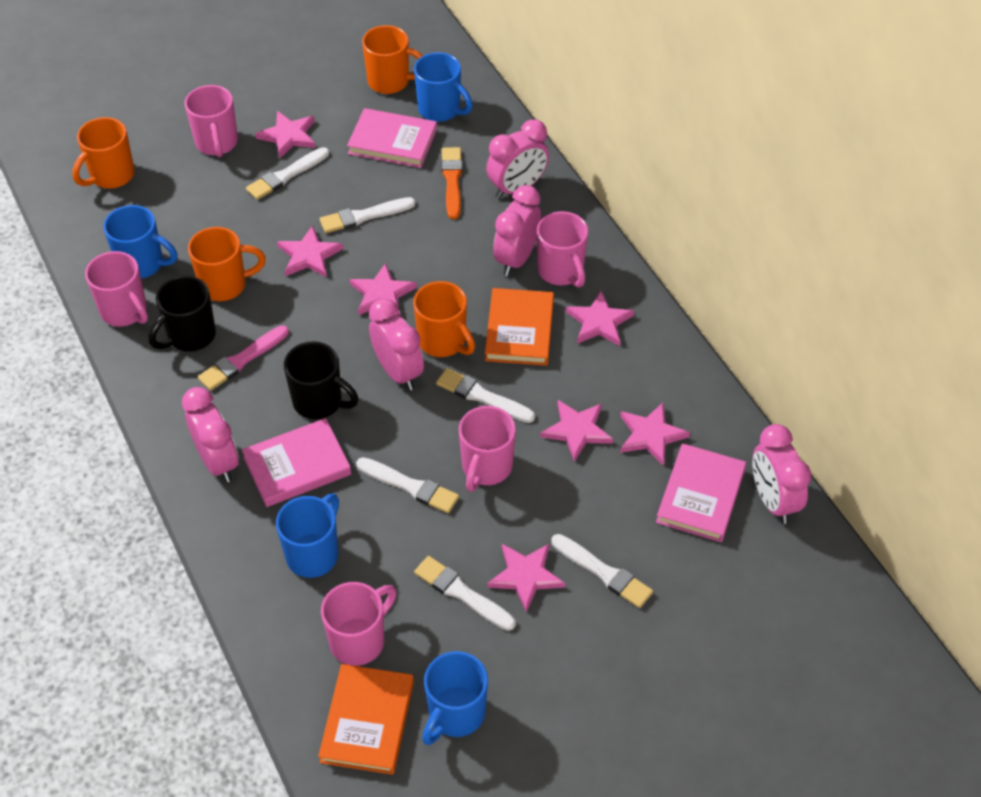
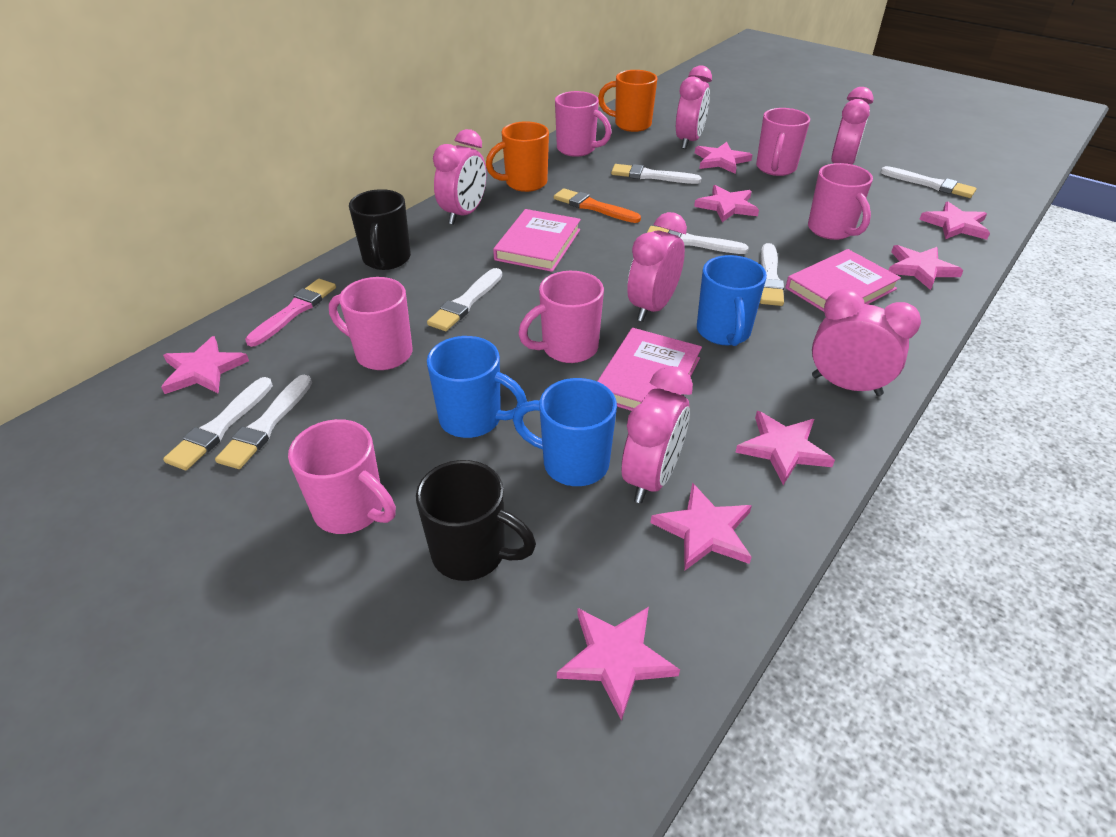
blue mug: [103,205,177,278] [276,494,339,578] [414,52,473,122] [422,651,488,745] = 4 -> [427,336,527,438] [513,378,617,486] [697,255,767,346] = 3
orange book: [318,664,414,775] [485,288,554,366] = 2 -> none = 0
orange mug: [72,117,135,189] [188,227,266,301] [362,25,423,94] [413,281,475,357] = 4 -> [486,121,549,192] [598,70,657,132] = 2
pink clock: [182,387,239,482] [369,298,424,390] [486,120,549,199] [493,185,541,276] [752,424,811,524] = 5 -> [433,129,486,225] [622,366,693,503] [627,212,687,322] [676,65,712,149] [812,289,921,396] [831,87,874,165] = 6
pink mug: [85,251,148,326] [185,85,238,157] [321,582,397,666] [459,406,516,492] [537,211,588,288] = 5 -> [288,419,396,534] [329,277,413,370] [518,271,604,363] [555,91,612,157] [756,108,810,176] [808,163,873,240] = 6
pink star: [255,111,316,159] [277,225,343,278] [349,263,417,315] [487,544,565,613] [540,400,613,462] [566,291,634,346] [620,403,690,466] = 7 -> [161,336,249,394] [557,607,680,721] [651,483,752,570] [694,185,759,222] [695,142,752,174] [735,411,835,485] [888,245,964,290] [919,202,990,240] = 8
white brush: [246,147,329,200] [320,197,415,233] [356,457,459,513] [414,556,516,631] [436,368,535,423] [551,534,653,608] = 6 -> [163,377,273,470] [215,375,312,469] [427,268,502,331] [611,164,701,184] [647,226,749,254] [760,243,784,306] [881,166,977,198] = 7

